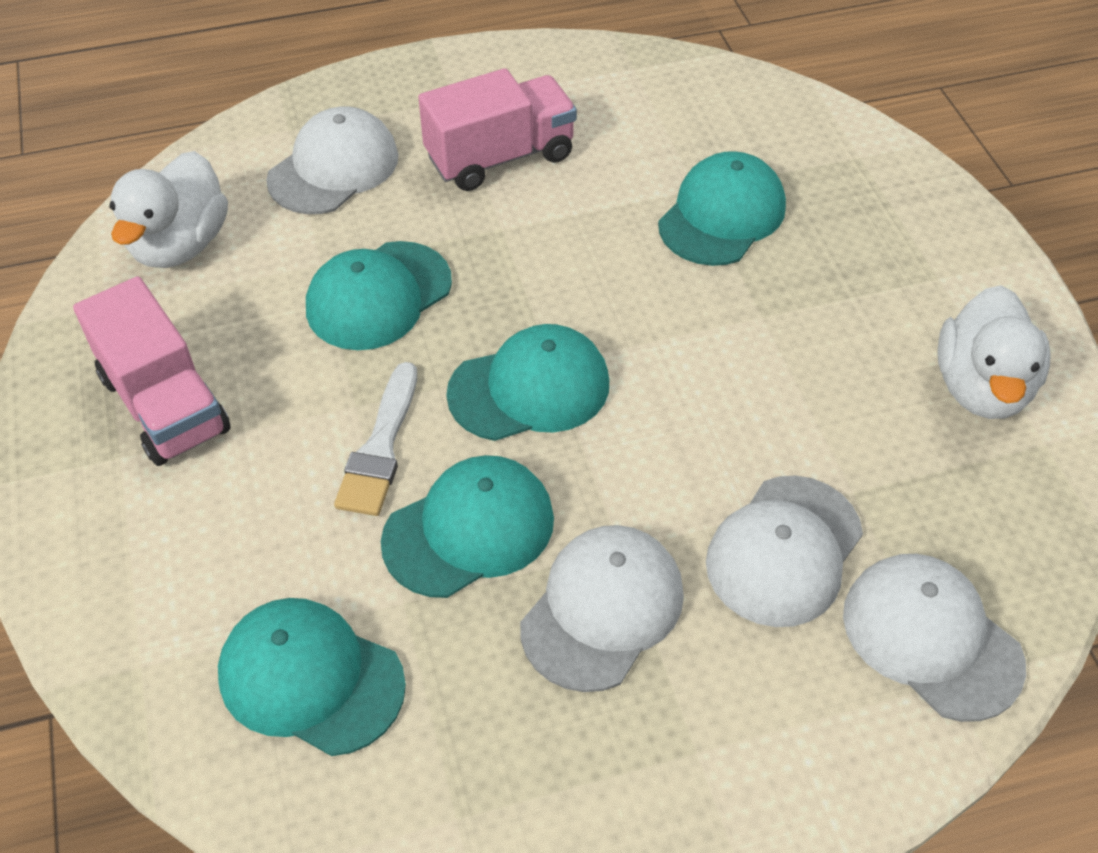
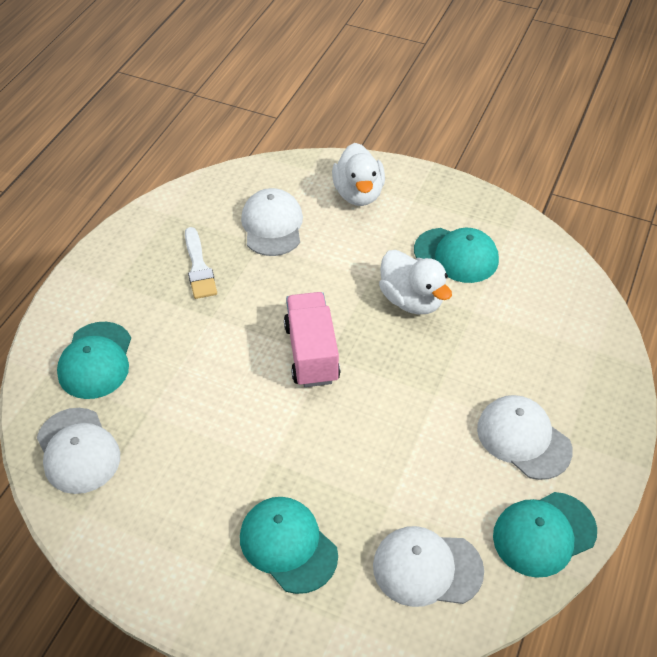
pink truck: [73,276,231,466] [418,68,577,191] = 2 -> [284,292,340,387] = 1
turquoise cap: [218,598,406,756] [306,241,452,350] [381,455,554,598] [446,324,609,441] [658,151,786,266] = 5 -> [57,322,131,399] [240,497,338,594] [414,228,499,283] [493,492,597,578] = 4

